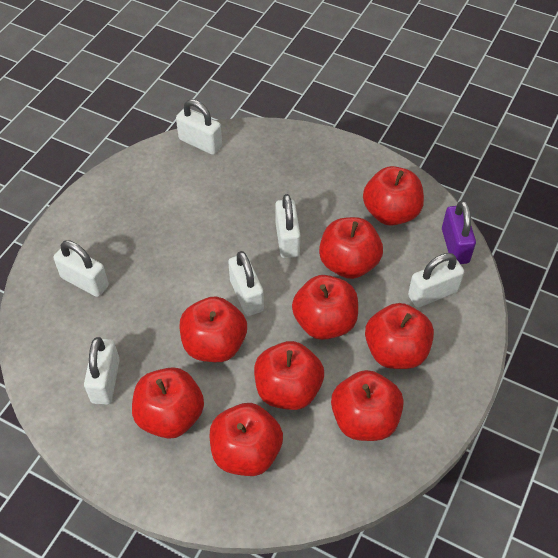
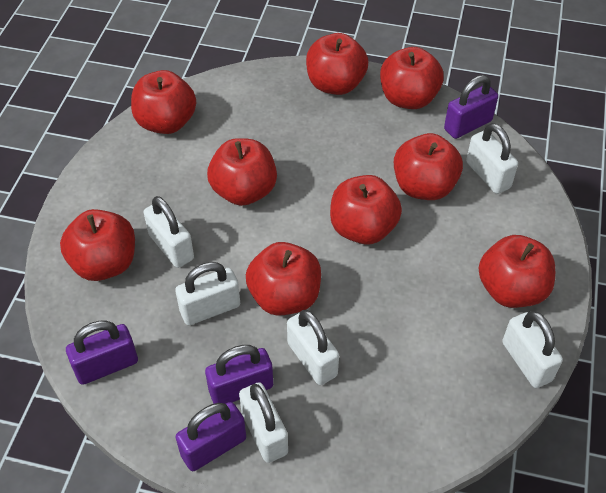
purple padlock: [442,200,476,264] = 1 -> [66,321,138,385] [176,402,246,471] [205,345,273,404] [444,75,498,139] = 4

